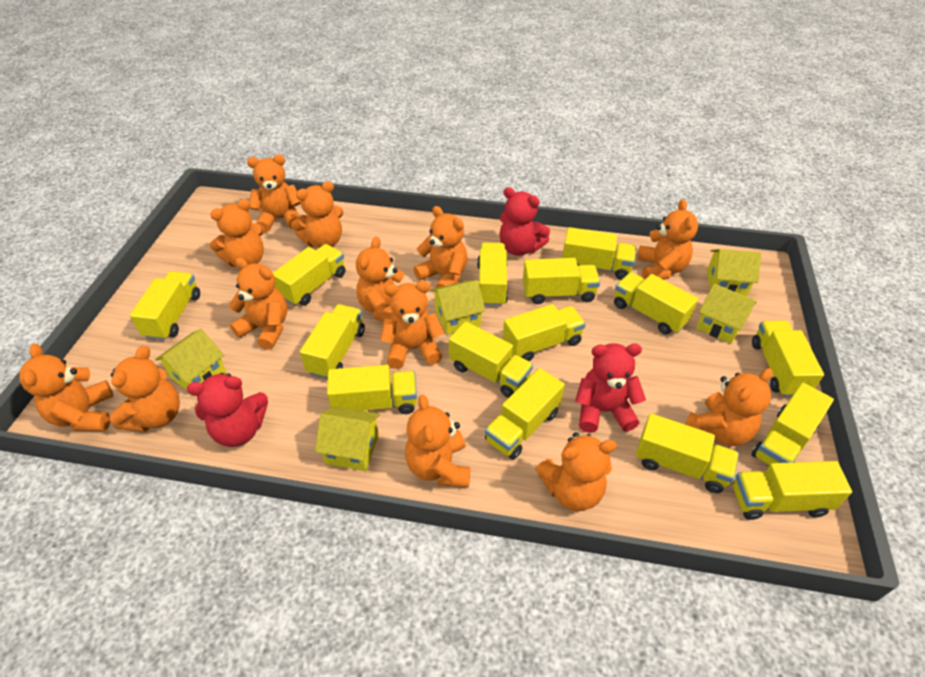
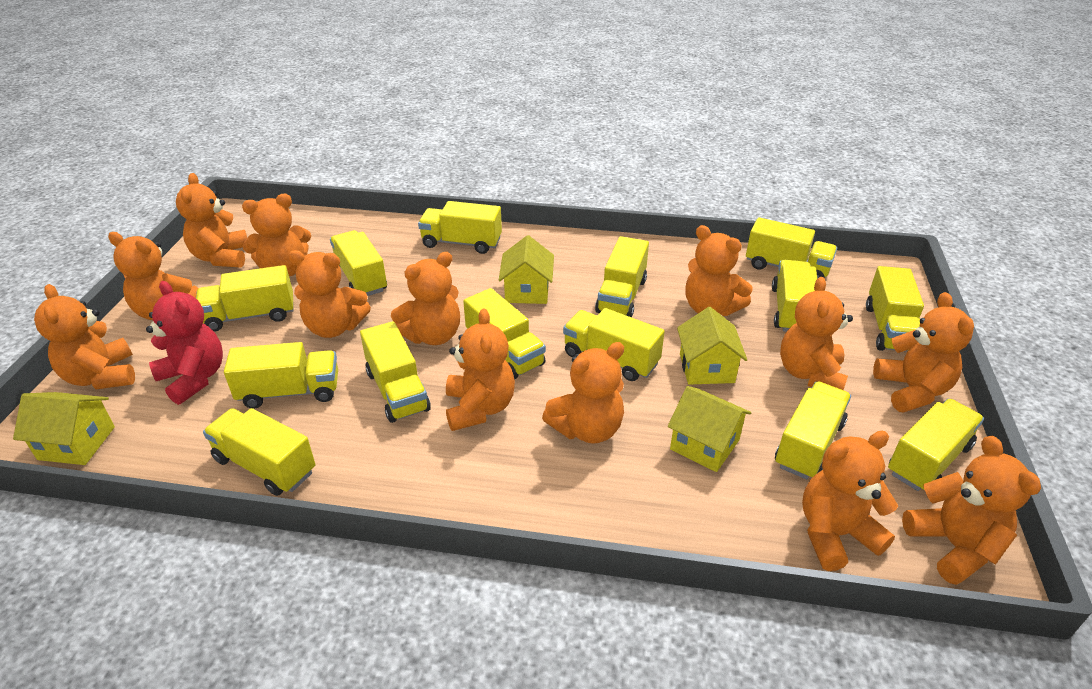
red teddy bear: [187,373,268,447] [500,187,550,256] [575,343,646,433] = 3 -> [146,281,223,405] = 1
yellow house: [155,329,226,396] [315,406,380,471] [431,280,486,335] [696,284,757,344] [707,249,761,297] = 5 -> [13,392,115,465] [499,235,554,304] [668,386,751,472] [677,307,747,385] = 4
yellow truck: [130,271,200,340] [273,244,346,306] [300,304,365,379] [327,365,417,414] [449,321,533,398] [477,243,508,306] [485,368,565,460] [503,304,586,361] [523,258,600,304] [562,227,636,280] [614,272,698,334] [636,413,739,493] [733,461,852,520] [751,382,834,466] [752,321,824,397] = 15 -> [196,265,294,332] [203,408,315,496] [224,342,338,409] [330,230,387,296] [360,321,431,423] [418,201,502,254] [463,288,546,379] [563,308,665,381] [595,236,649,317] [746,217,837,279] [772,260,817,332] [775,381,851,479] [866,266,924,352] [888,399,984,491] = 14

